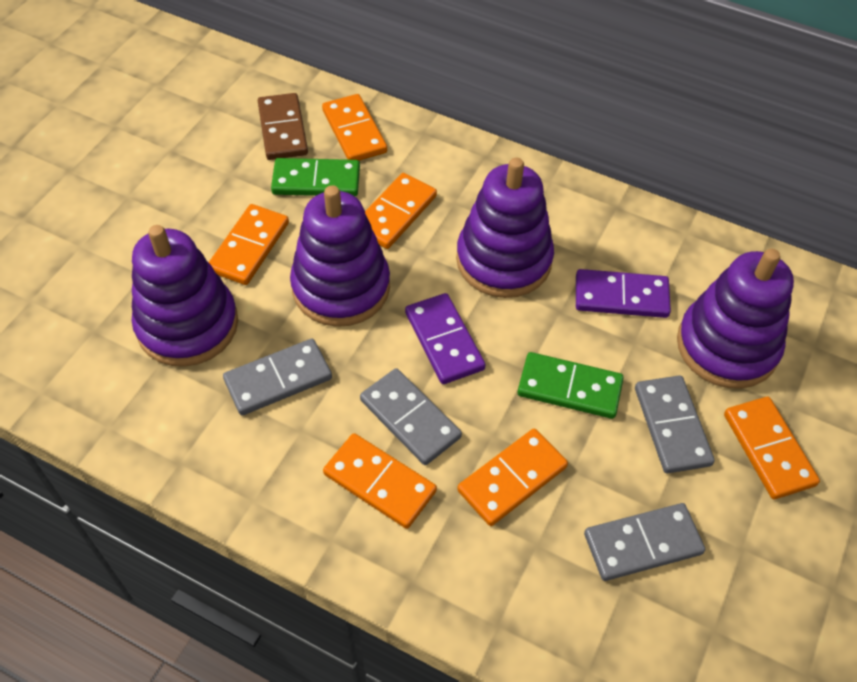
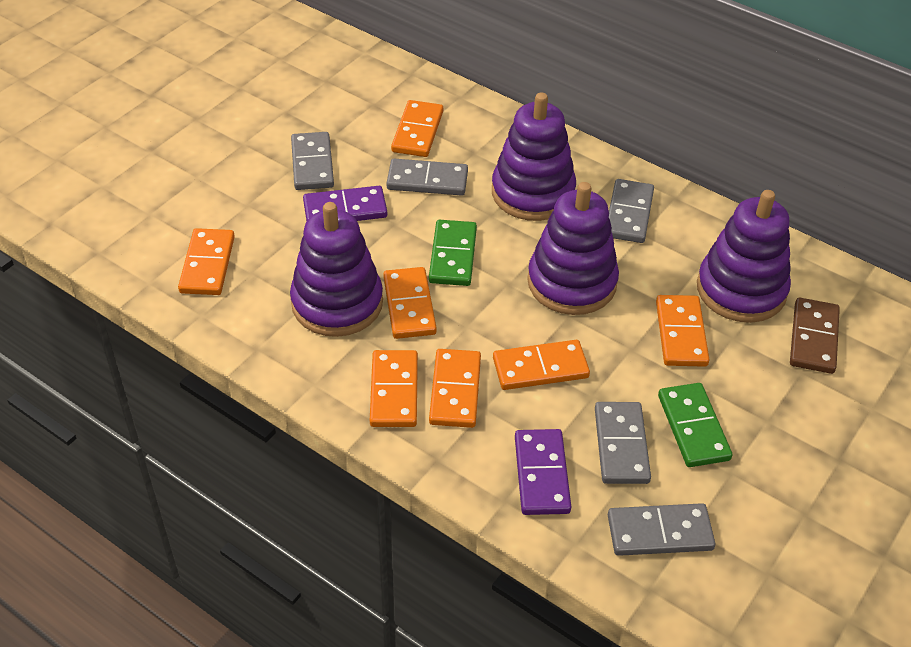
grey domino: [223,339,332,415] [360,368,462,465] [584,503,705,581] [635,375,715,473] = 4 -> [291,132,334,190] [386,159,468,196] [595,402,651,484] [608,503,715,556] [609,179,654,243] = 5
orange domino: [209,204,289,285] [322,94,387,161] [323,433,437,529] [365,173,437,249] [457,429,568,526] [724,397,820,499] = 6 -> [178,228,235,295] [370,350,418,427] [383,267,437,339] [391,100,443,157] [429,349,481,428] [493,340,590,390] [656,295,709,367] = 7

